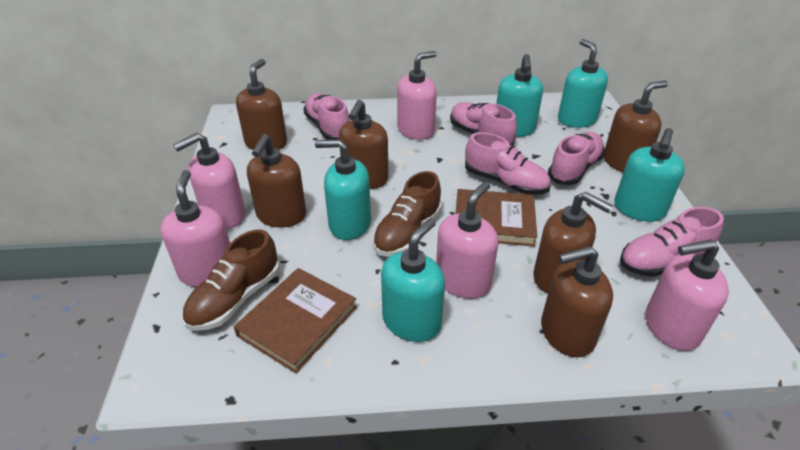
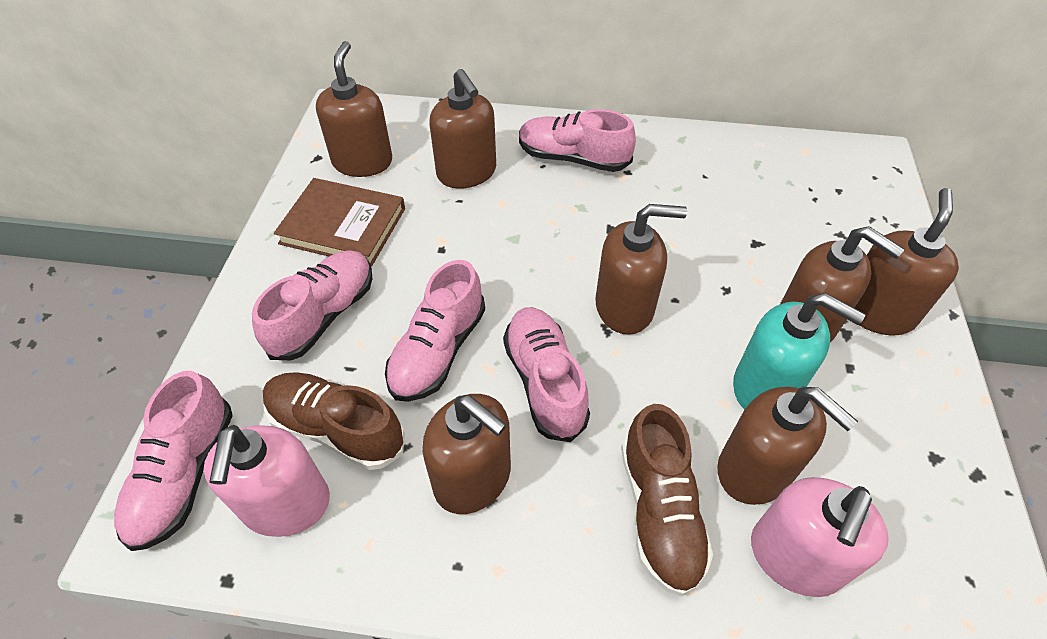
brown book: [234,268,357,373] [455,189,537,247] = 2 -> [274,178,405,267] = 1
brown soap dispenser: [236,59,287,150] [247,134,306,228] [339,100,389,189] [533,192,613,294] [541,246,613,357] [604,80,668,172] = 6 -> [316,41,392,177] [422,394,511,514] [429,69,496,189] [595,204,687,335] [718,387,858,505] [780,226,905,342] [855,188,959,336] = 7
pink soap dispenser: [160,170,230,287] [173,133,245,229] [397,51,437,140] [436,181,498,299] [646,239,729,351] = 5 -> [204,425,330,537] [751,477,889,597] = 2
turquoise soap dispenser: [315,139,371,240] [381,218,445,342] [496,54,543,137] [558,39,608,128] [614,128,685,222] = 5 -> [733,293,866,409] = 1

